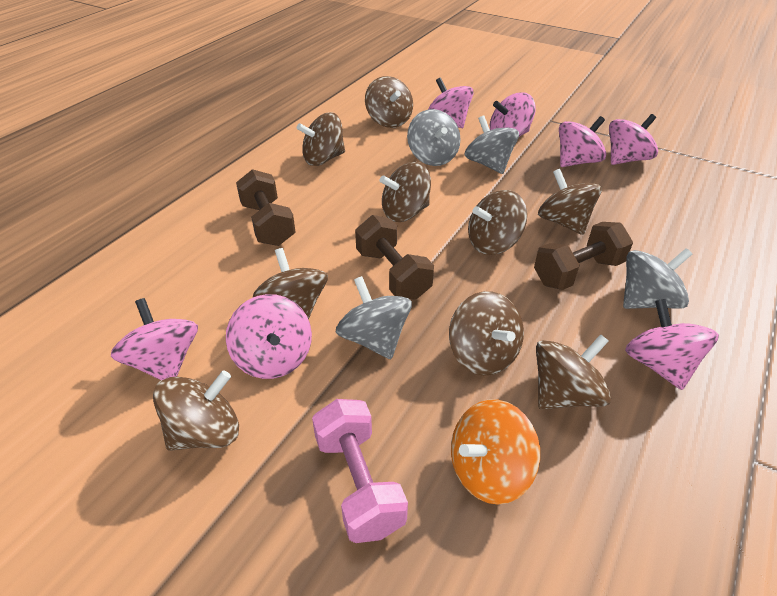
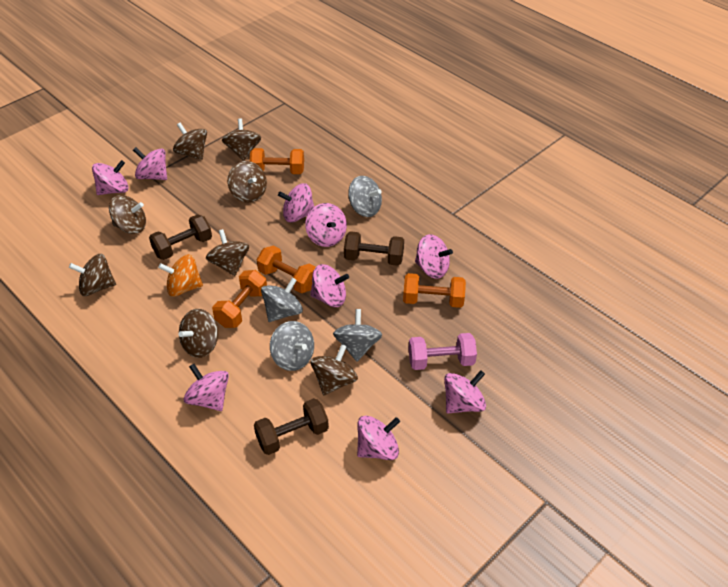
brown spinning top: [153,370,239,451] [252,248,328,320] [297,112,345,166] [365,76,413,128] [380,162,431,222] [449,291,524,376] [468,190,527,255] [536,334,611,410] [538,169,602,235] = 9 -> [69,254,116,296] [109,195,146,234] [173,122,207,160] [179,309,218,358] [206,229,249,276] [222,119,261,161] [227,161,267,203] [311,344,358,396] = 8
orange dumbbell: none = 0 -> [212,270,267,328] [250,148,304,174] [257,246,316,293] [403,273,466,308] = 4
pink spinning top: [111,298,198,380] [226,294,312,379] [428,77,474,128] [490,92,536,137] [559,116,606,167] [609,114,658,165] [625,299,719,390] = 7 -> [92,160,129,195] [133,147,167,180] [184,364,229,411] [278,183,314,222] [305,203,347,247] [310,264,349,307] [357,416,400,460] [415,234,453,279] [444,370,486,414] = 9

